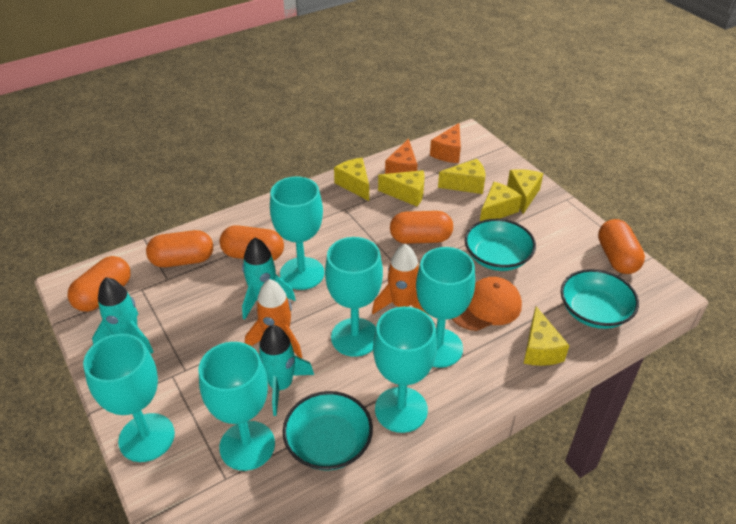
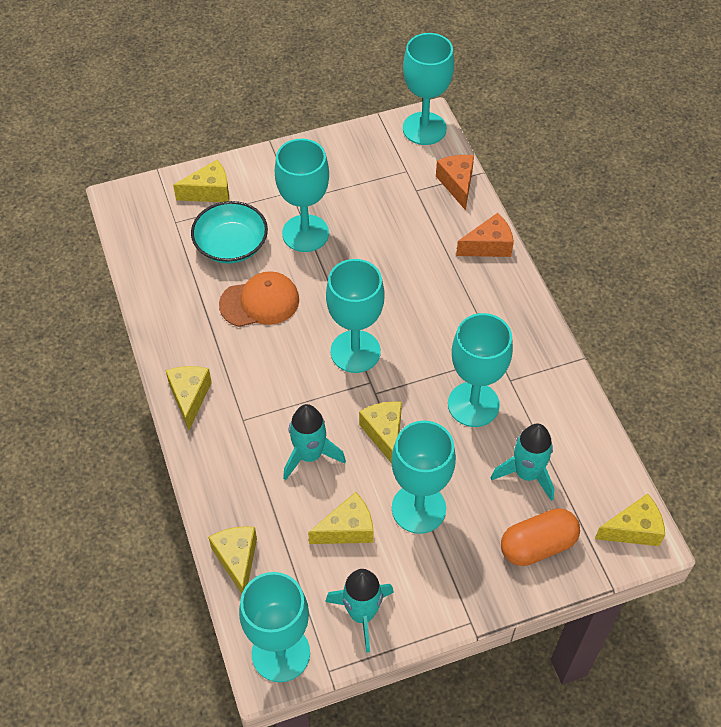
orange capsule: [68,256,131,312] [146,230,213,267] [219,225,284,261] [390,211,453,244] [598,219,645,274] = 5 -> [501,508,580,566] = 1
orange rocket: [245,279,302,358] [372,244,426,314] = 2 -> none = 0
turquoise bowl: [283,391,373,471] [465,219,536,271] [561,269,639,329] = 3 -> [191,201,268,264] = 1

